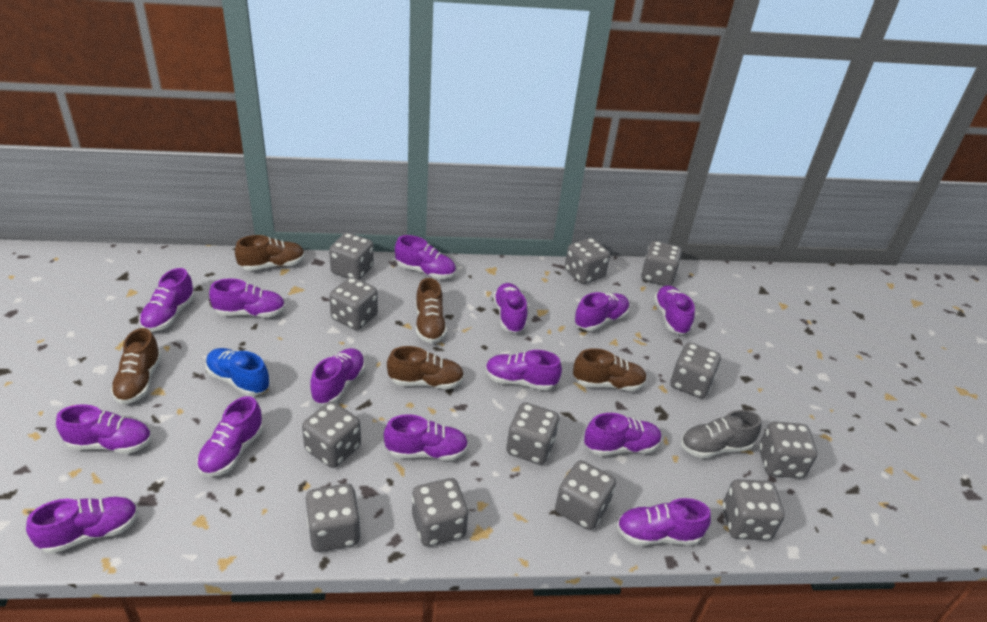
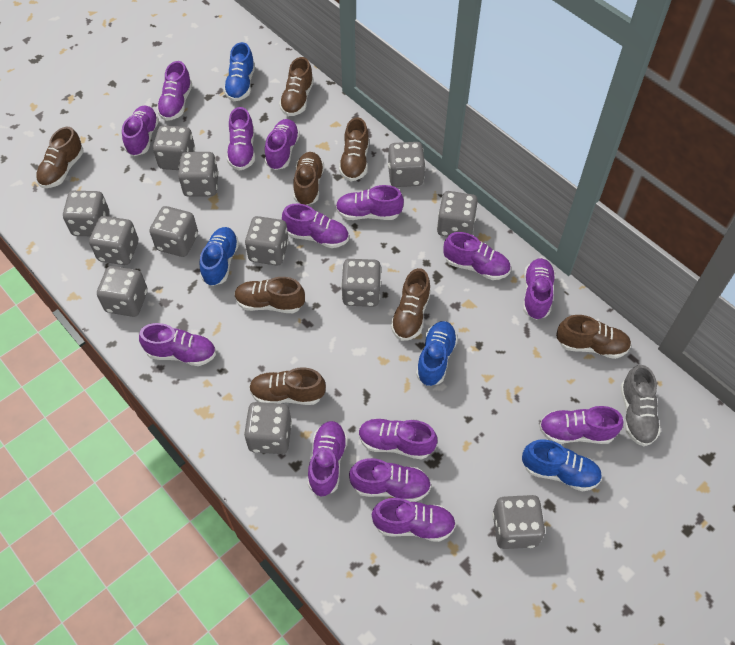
blue shoe: [205,348,269,396] = 1 -> [199,227,239,286] [224,42,255,101] [416,321,458,386] [522,439,602,492] = 4
brown shoe: [110,328,162,404] [235,235,305,271] [387,346,464,389] [416,278,447,343] [573,348,647,391] = 5 -> [36,127,84,188] [234,277,305,313] [249,367,326,405] [279,57,314,116] [293,152,324,205] [339,117,369,181] [391,268,431,341] [556,315,631,359] = 8

